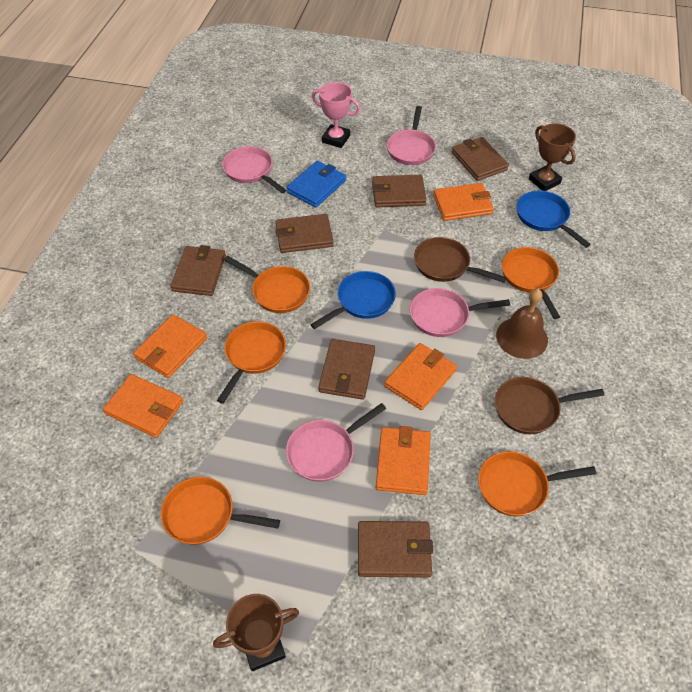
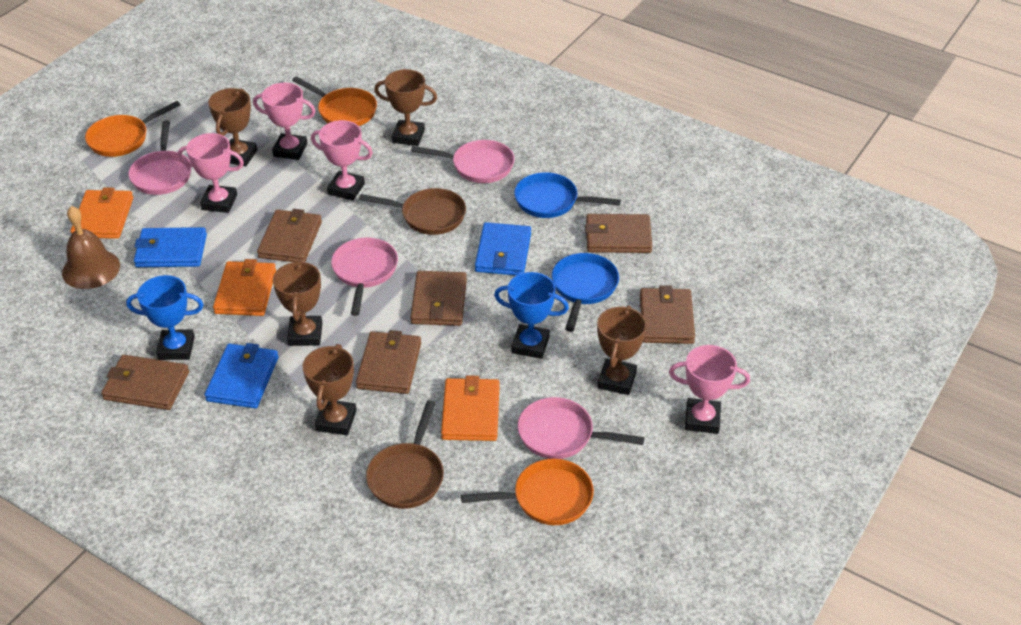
blue trophy: none = 0 -> [126,275,204,360] [494,272,569,359] = 2
blue wallet: [286,161,346,208] = 1 -> [134,227,207,267] [205,343,279,408] [475,222,531,276] = 3
brown trophy: [213,594,299,671] [529,123,576,191] = 2 -> [208,88,257,166] [273,260,322,346] [303,344,357,435] [374,69,437,146] [597,305,647,395] = 5
orange pan: [161,477,280,545] [217,321,286,404] [224,256,310,313] [478,451,596,517] [502,247,560,319] = 5 -> [85,101,180,157] [292,76,377,126] [461,459,594,525] = 3
orange wallet: [103,374,183,438] [133,314,207,378] [376,426,431,495] [384,343,457,410] [433,183,494,221] = 5 -> [71,188,133,239] [213,259,276,316] [441,375,500,441] = 3
pink trophy: [312,82,360,148] = 1 -> [178,133,244,213] [253,83,316,160] [311,120,373,200] [669,345,750,434] = 4

